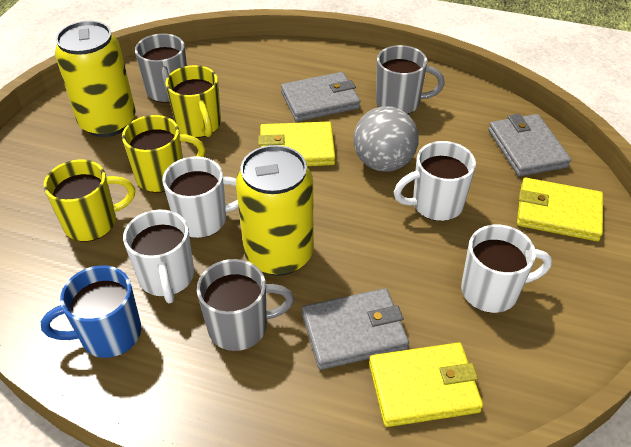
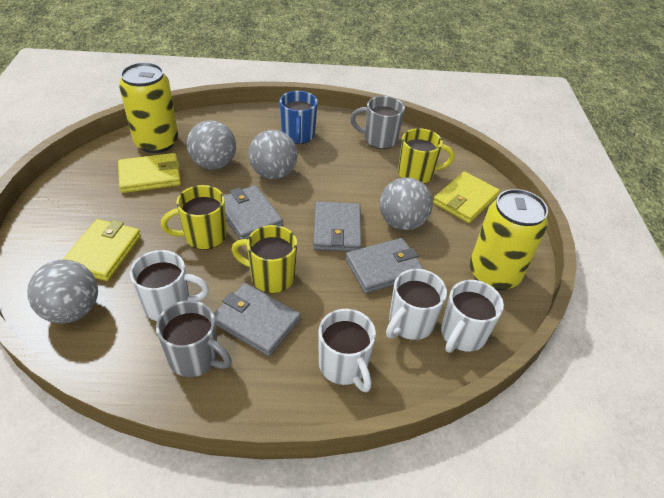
grey ball: [353,106,419,172] = 1 -> [27,260,98,324] [187,120,236,170] [248,130,298,179] [380,177,433,230] = 4
grey mug: [135,34,187,103] [197,259,294,351] [376,45,445,114] = 3 -> [156,300,232,377] [350,96,405,149] = 2
grey wallet: [281,72,360,122] [302,288,409,370] [488,114,571,177] = 3 -> [214,283,301,357] [224,185,283,240] [313,201,362,252] [345,238,424,293] = 4

